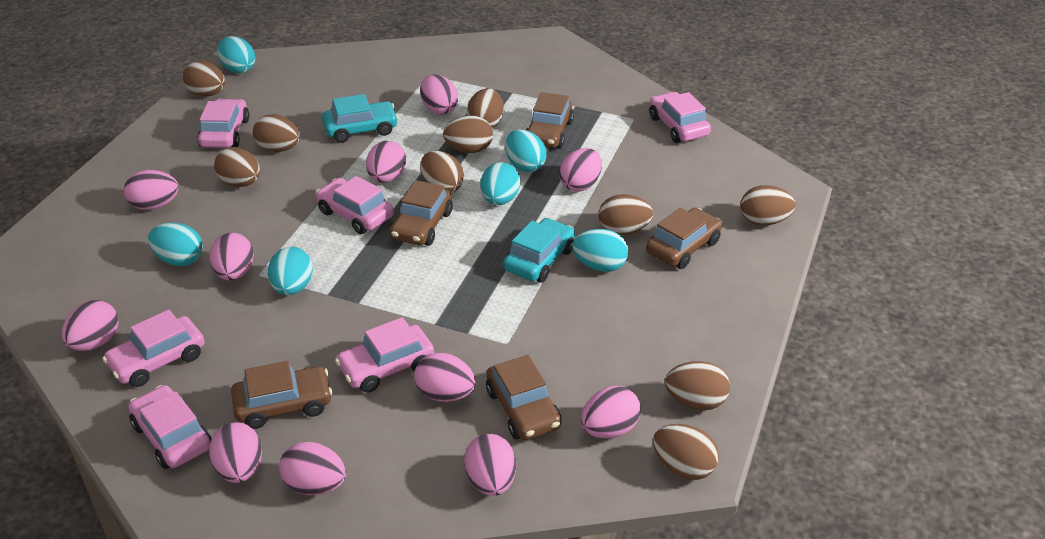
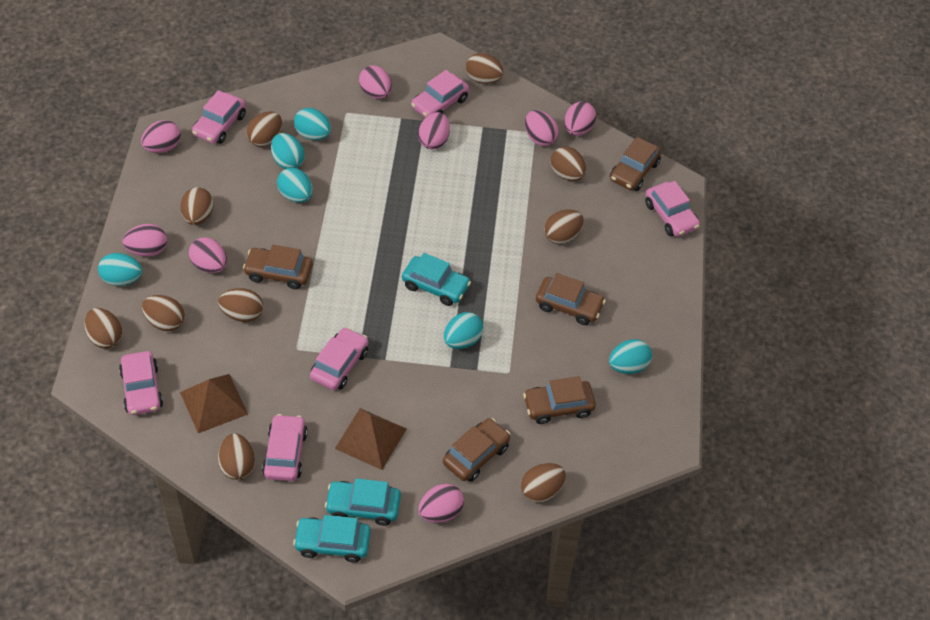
brown pyramid: none = 0 -> [180,374,248,433] [335,408,406,470] = 2
pink egg: [62,300,119,351] [124,170,179,210] [209,233,254,280] [209,422,262,483] [279,442,346,495] [366,141,406,183] [414,353,476,402] [420,75,458,115] [464,434,516,496] [559,148,602,192] [581,386,641,438] = 11 -> [122,224,167,257] [141,120,181,153] [189,237,227,273] [359,65,392,99] [418,112,450,149] [418,484,464,523] [525,110,559,146] [564,102,596,136] = 8
turquoise car: [322,94,398,143] [503,218,575,283] = 2 -> [293,515,371,563] [325,478,401,526] [402,253,471,306] = 3

